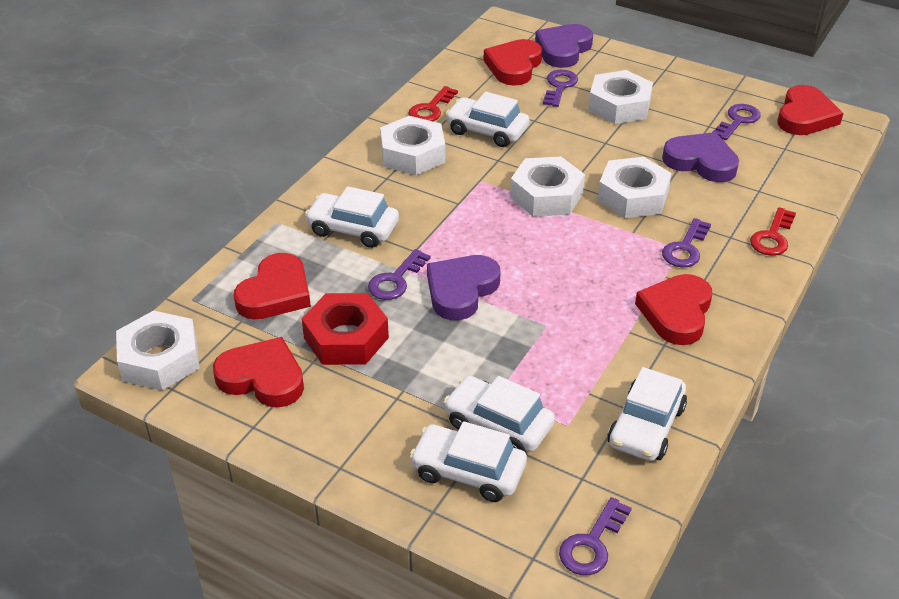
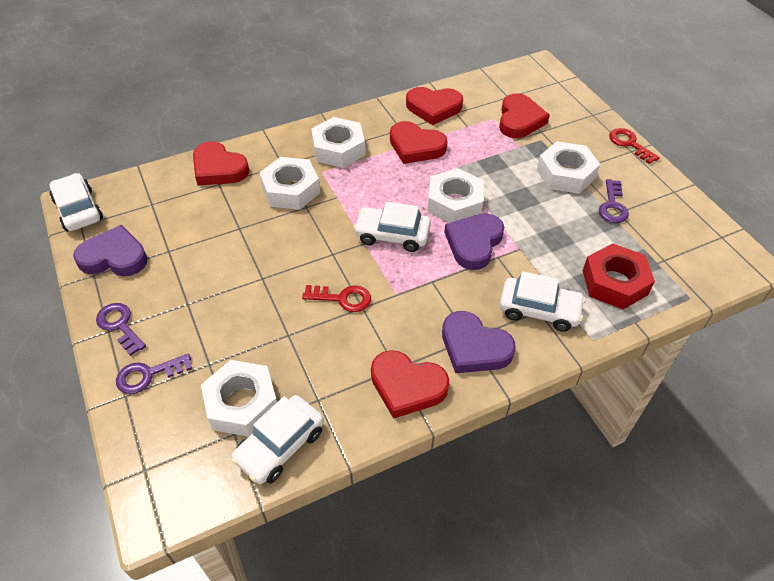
purple key: [368,249,431,300] [543,70,578,107] [559,497,632,575] [662,218,711,267] [712,104,761,140] = 5 -> [96,303,146,356] [116,353,192,394] [599,179,629,223] = 3
white car: [305,186,399,248] [410,421,527,502] [443,376,555,452] [445,92,529,147] [608,367,687,461] = 5 -> [49,173,103,231] [231,395,324,484] [353,202,431,252] [500,271,585,332] = 4

